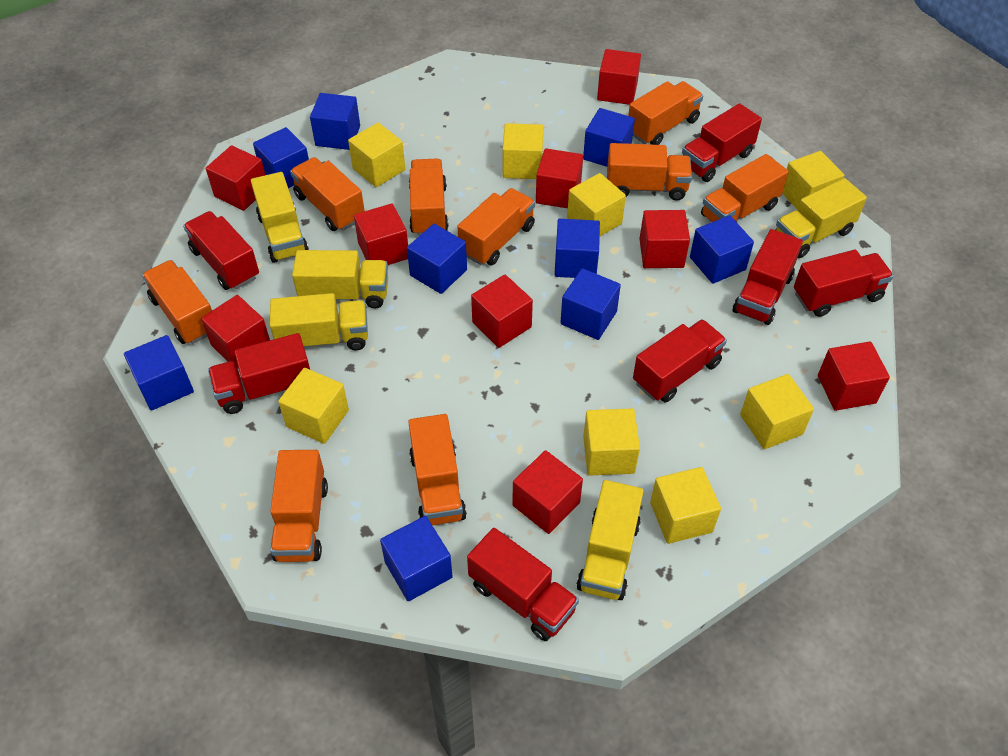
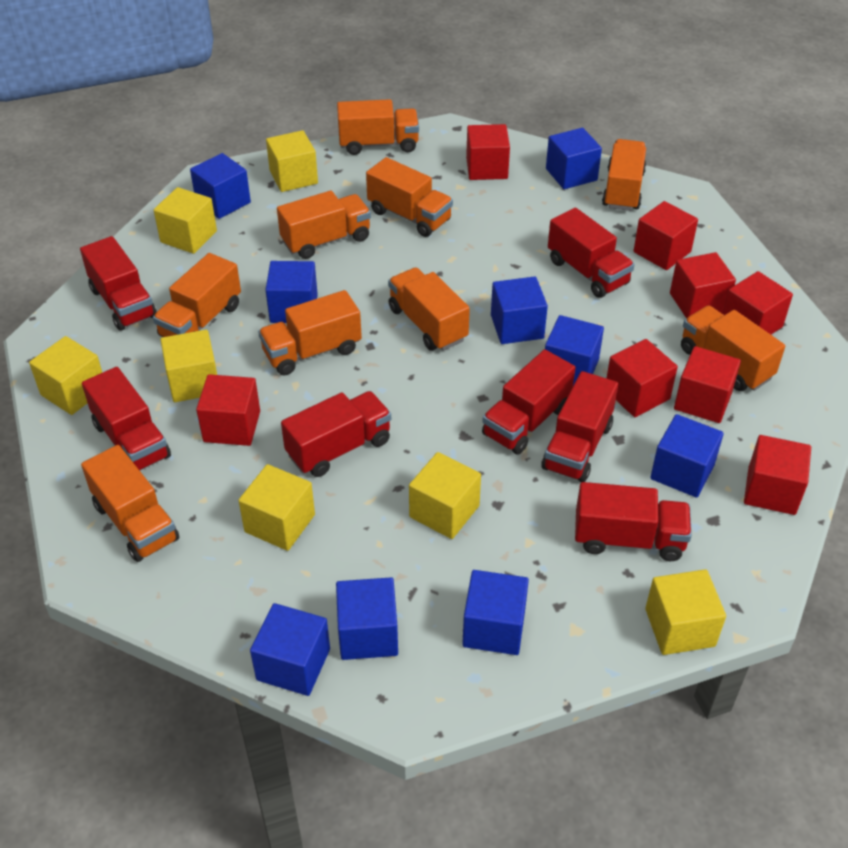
red cube: [201,295,270,368] [206,145,265,211] [354,203,408,265] [471,275,533,348] [512,450,583,534] [536,148,583,208] [597,49,641,105] [640,210,690,268] [818,342,890,411] = 9 -> [196,374,260,446] [466,124,510,180] [607,339,678,417] [634,201,698,270] [670,252,736,318] [674,346,741,423] [722,271,793,334] [744,435,811,515] = 8
yellow cube: [278,368,349,444] [348,123,405,187] [503,123,544,179] [567,173,626,236] [583,408,640,476] [650,467,721,544] [740,374,814,449] [782,151,844,210] = 8 -> [29,336,102,415] [154,187,217,254] [161,330,217,402] [238,464,315,551] [266,130,318,192] [409,452,481,539] [645,569,726,655] = 7
yellow truck: [251,172,309,263] [270,293,368,350] [292,250,388,308] [577,480,644,600] [775,178,867,258] = 5 -> none = 0

